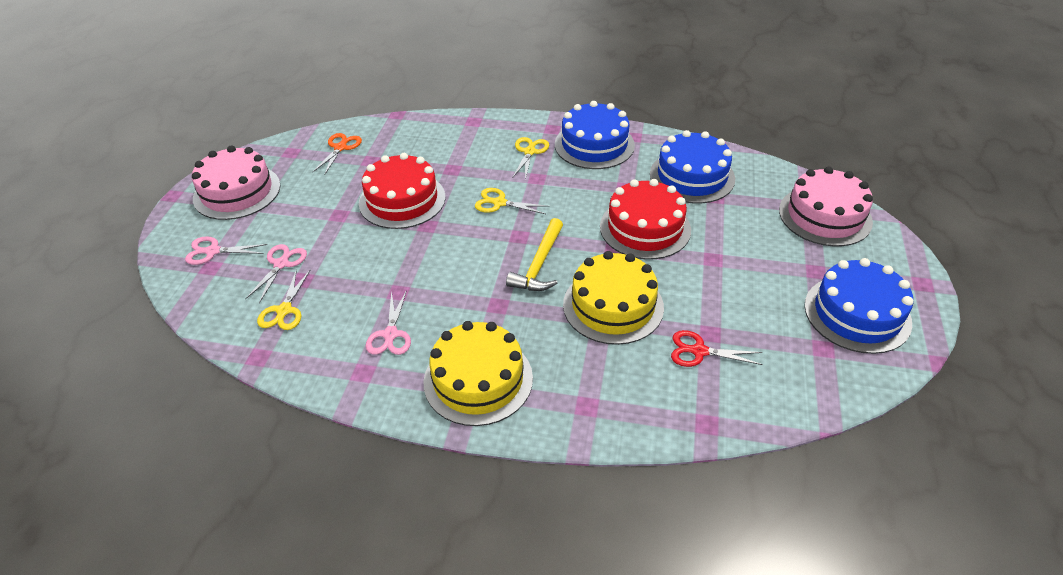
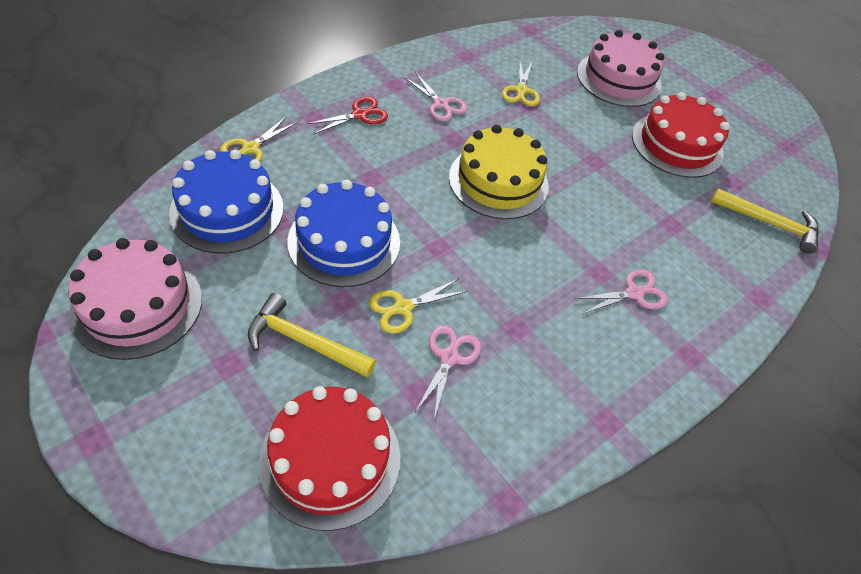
blue cake: [555,101,635,169] [650,130,735,204] [804,258,913,354] = 3 -> [169,150,284,253] [287,180,400,287] = 2
orange scissors: [313,133,362,175] = 1 -> none = 0
yellow cake: [424,321,533,426] [563,251,664,345] = 2 -> [449,125,549,219] = 1
yellow hammer: [506,218,563,291] = 1 -> [248,293,376,378] [711,188,819,254] = 2

